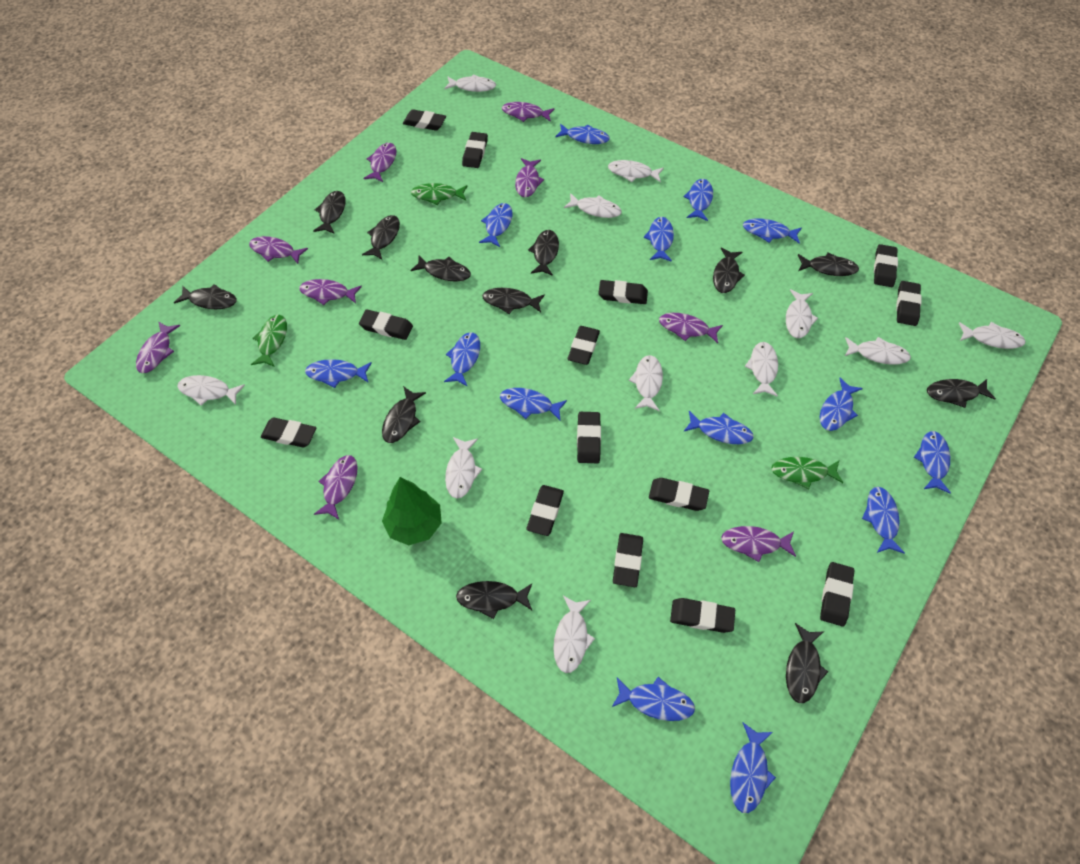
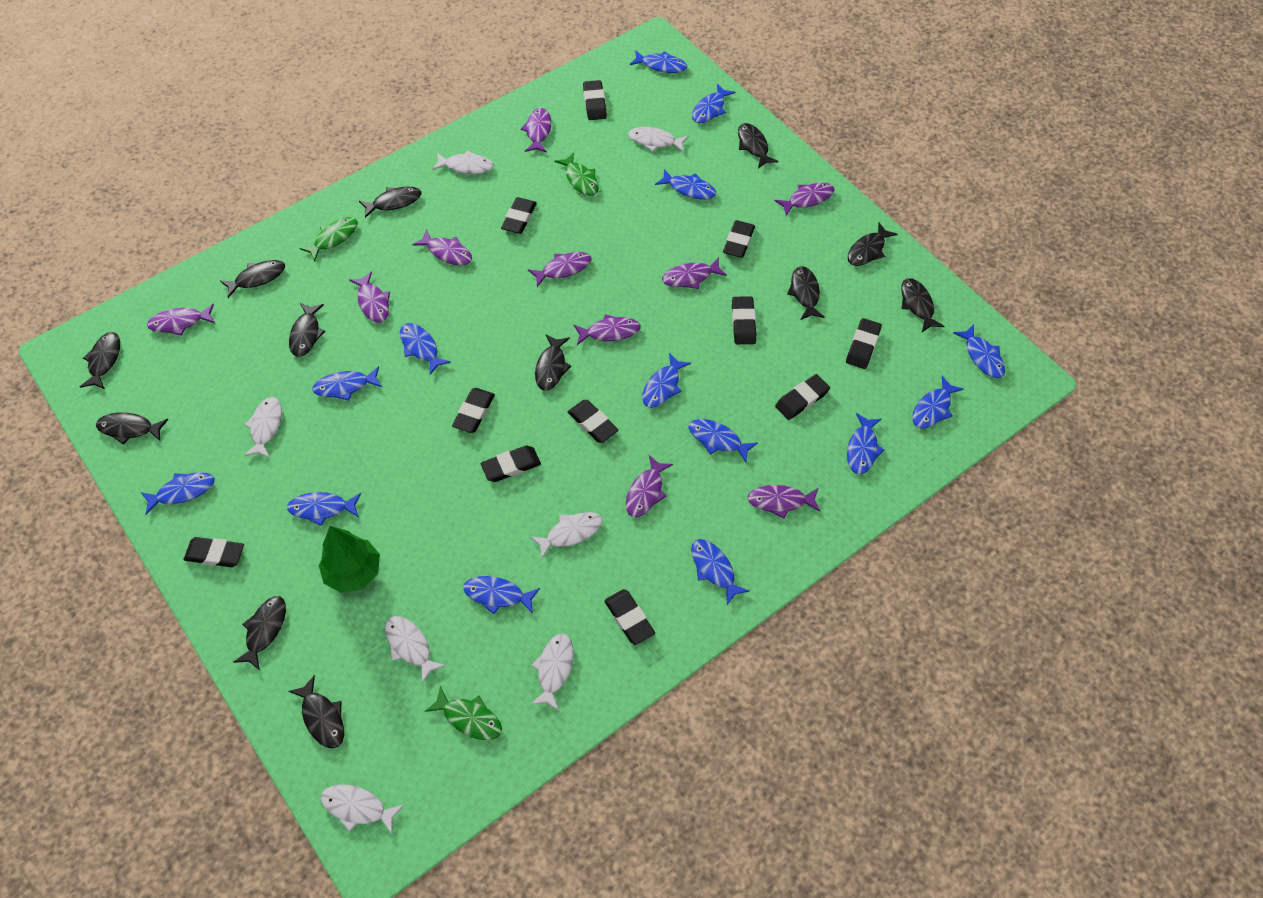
black eraser: [261,418,316,447] [359,310,413,340] [403,109,446,130] [462,132,488,168] [527,485,564,536] [567,326,600,365] [577,412,601,463] [598,280,648,304] [613,533,643,587] [649,478,709,511] [670,598,735,633] [820,562,854,627] [874,244,898,287] [896,281,922,326] = 14 -> [184,537,244,567] [452,388,495,433] [481,446,541,482] [501,197,537,234] [568,400,619,443] [583,80,607,120] [604,589,655,645] [723,220,755,258] [732,296,756,344] [775,374,830,420] [846,318,882,369] = 11
purple fish: [136,322,180,373] [249,236,308,264] [299,279,362,305] [314,455,358,520] [363,143,397,182] [502,102,555,122] [515,158,544,197] [659,313,723,343] [721,526,796,562] = 9 -> [147,304,215,336] [349,271,390,323] [412,230,472,265] [521,108,551,153] [528,252,592,287] [574,314,641,345] [626,455,673,517] [662,258,727,289] [747,485,820,519] [775,183,835,216] = 10
white fish: [177,375,245,406] [445,74,496,92] [445,437,482,499] [553,596,595,673] [564,193,622,218] [608,160,664,182] [629,355,663,411] [745,342,778,397] [786,289,818,338] [845,337,911,365] [959,322,1026,349] = 11 -> [244,397,282,458] [321,784,404,834] [385,616,446,684] [432,151,494,174] [530,512,603,559] [530,634,574,711] [628,127,688,153] = 7

